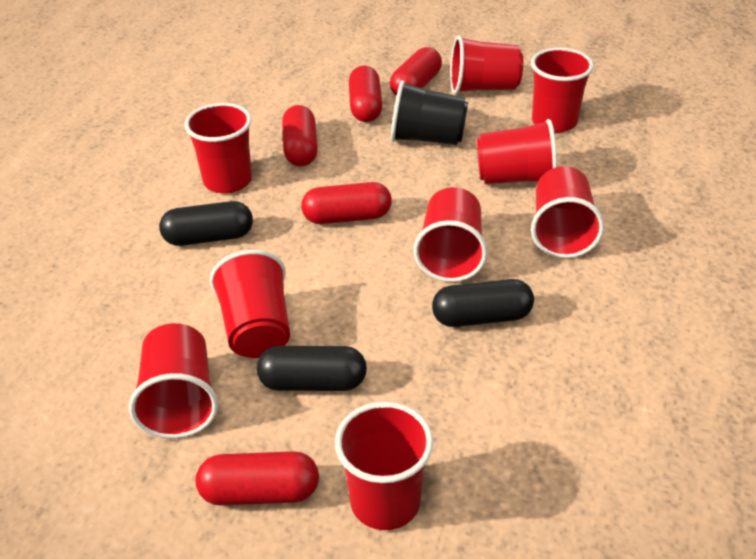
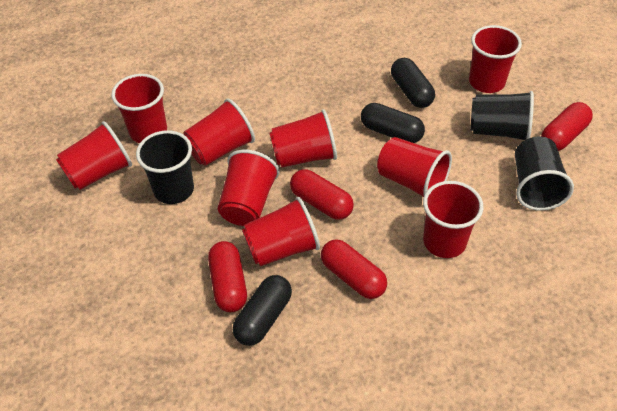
black cup: [391,80,468,145] = 1 -> [136,130,194,204] [470,91,534,140] [515,137,574,211] = 3
red capsule: [196,451,319,506] [282,105,318,167] [301,182,392,224] [349,65,382,122] [390,47,442,96] = 5 -> [208,241,247,312] [290,169,354,220] [321,240,387,299] [541,102,593,151] = 4

